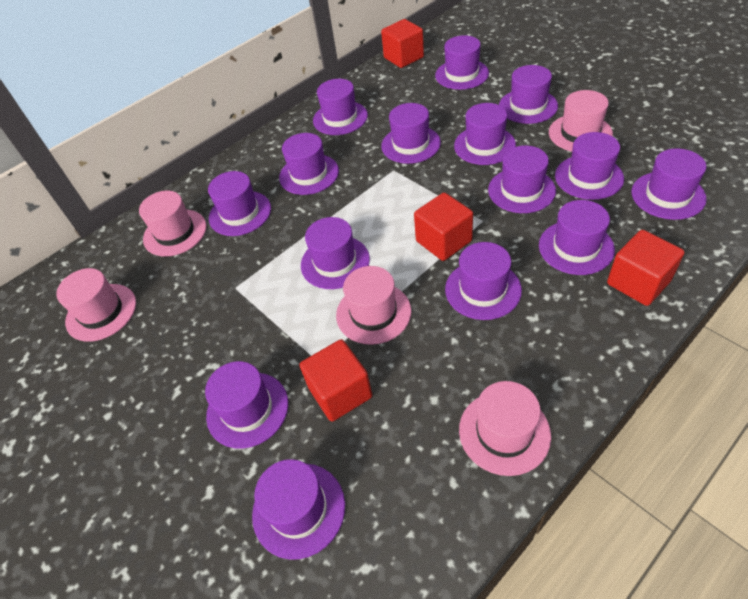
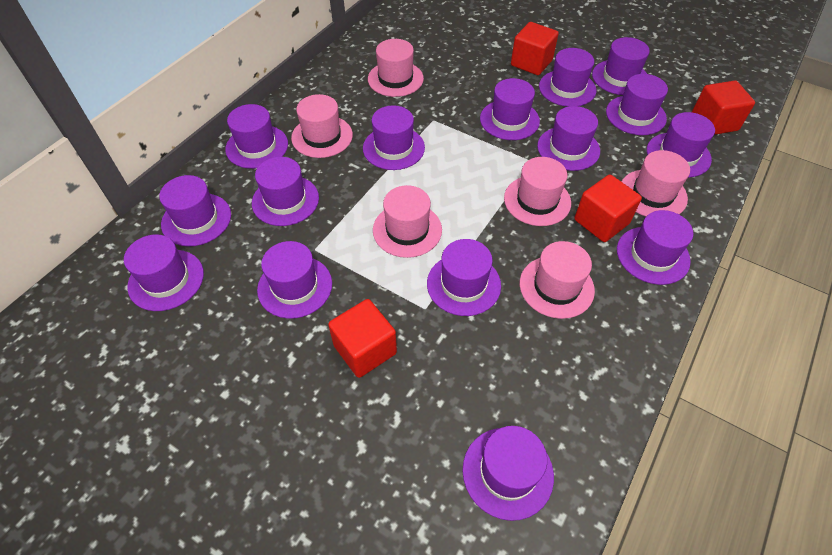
pink hat: [56,268,136,342] [139,191,206,257] [336,266,411,345] [459,381,551,476] [549,90,613,152] = 5 -> [291,94,353,158] [368,39,424,97] [373,185,442,258] [504,157,571,226] [520,241,595,319] [621,150,690,217] = 6

